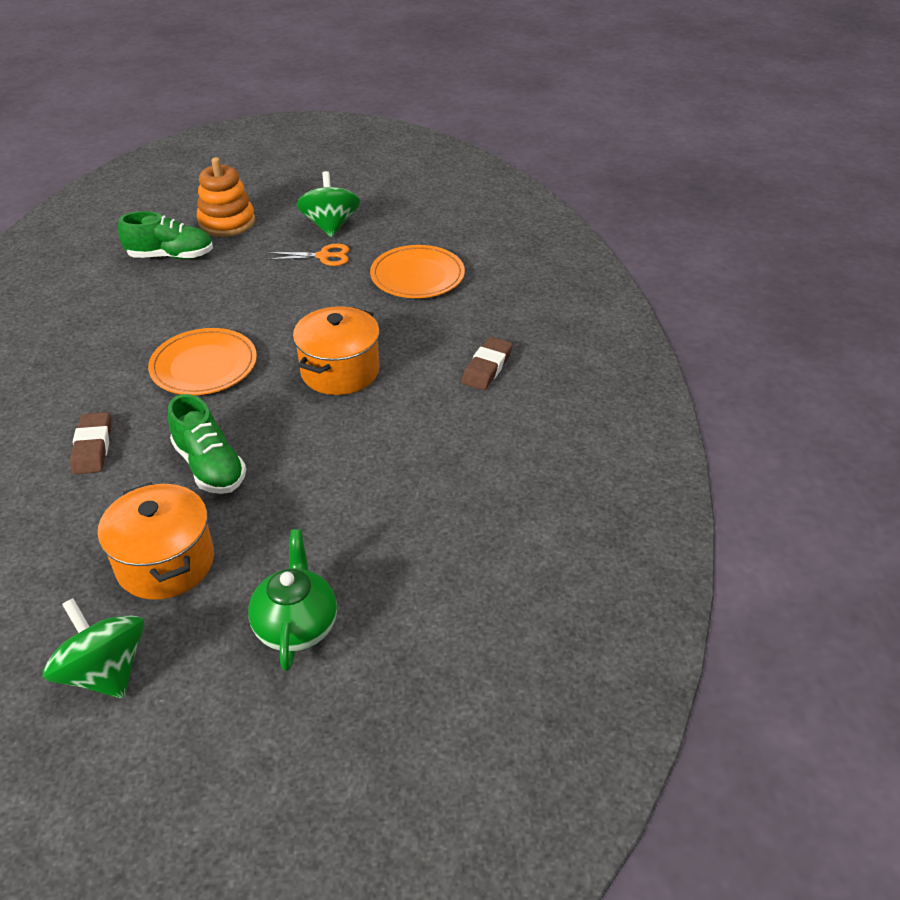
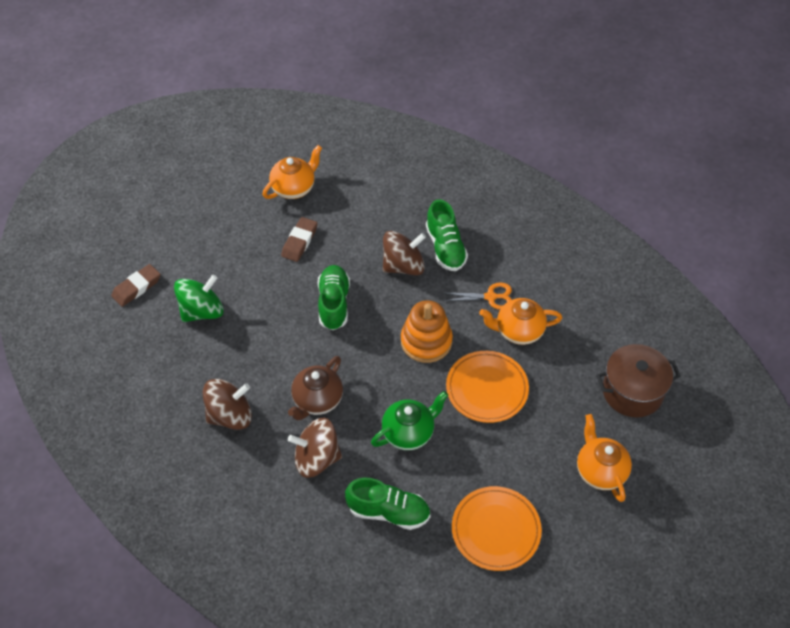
brown pot: none = 0 -> [596,344,681,417] = 1
brown spinning top: none = 0 -> [203,379,252,430] [288,418,342,478] [383,231,426,275] = 3
brown teapot: none = 0 -> [288,356,343,420] = 1
green shoe: [118,211,213,259] [168,394,246,494] = 2 -> [318,265,350,330] [345,478,431,530] [426,199,468,271] = 3
green spinning top: [43,598,144,698] [296,171,360,237] = 2 -> [174,274,224,322] = 1
orange pot: [98,482,214,600] [293,306,380,395] = 2 -> none = 0
orange teapot: none = 0 -> [263,145,322,199] [479,298,562,345] [577,414,632,502] = 3

